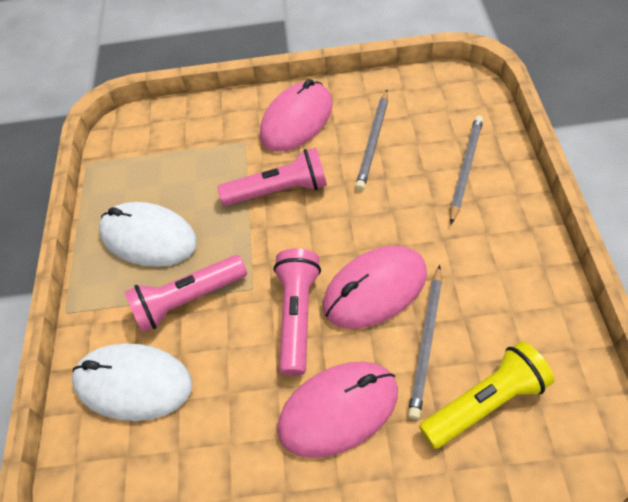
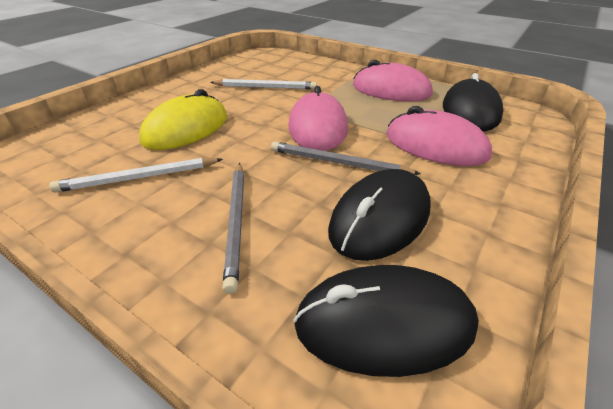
black mouse: none = 0 -> [294,265,479,377] [328,169,430,261] [443,73,503,131] = 3
grey pencil: [355,90,388,191] [408,265,442,420] [450,116,483,224] = 3 -> [222,163,244,294] [271,141,421,175] = 2
pink flashlight: [124,255,247,333] [218,148,327,206] [273,248,321,376] = 3 -> none = 0
white mouse: [72,343,192,421] [99,202,197,267] = 2 -> none = 0
white pencil: none = 0 -> [50,158,223,193] [210,79,317,89] = 2
yellow flashlight: [419,341,554,449] = 1 -> none = 0
yellow mouse: none = 0 -> [139,89,227,150] = 1

